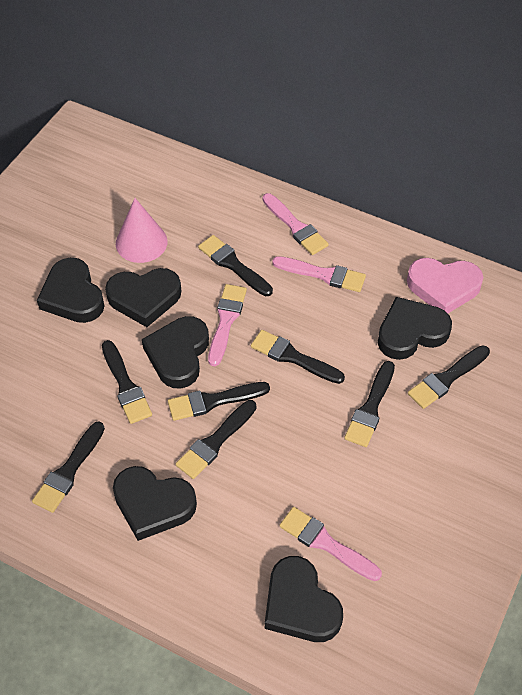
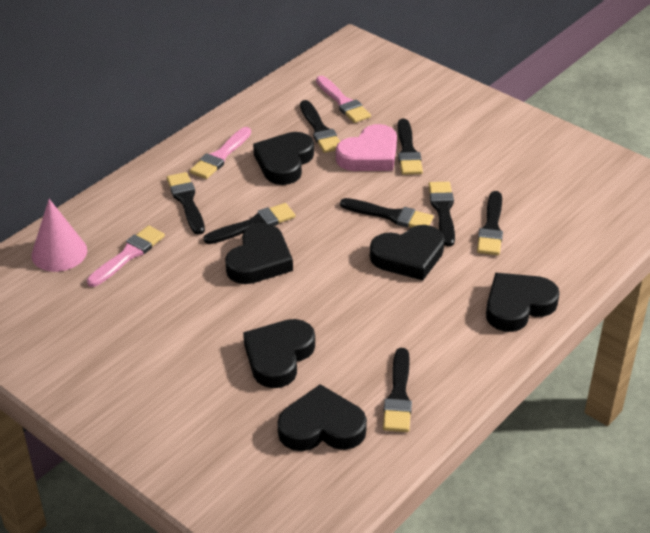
pink brush: [208,284,247,366] [263,193,329,255] [272,256,366,292] [279,507,382,581] = 4 -> [87,225,165,287] [190,127,251,179] [316,76,371,123] = 3

